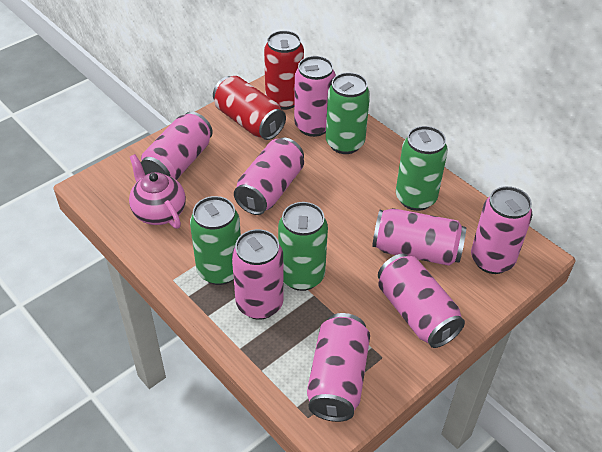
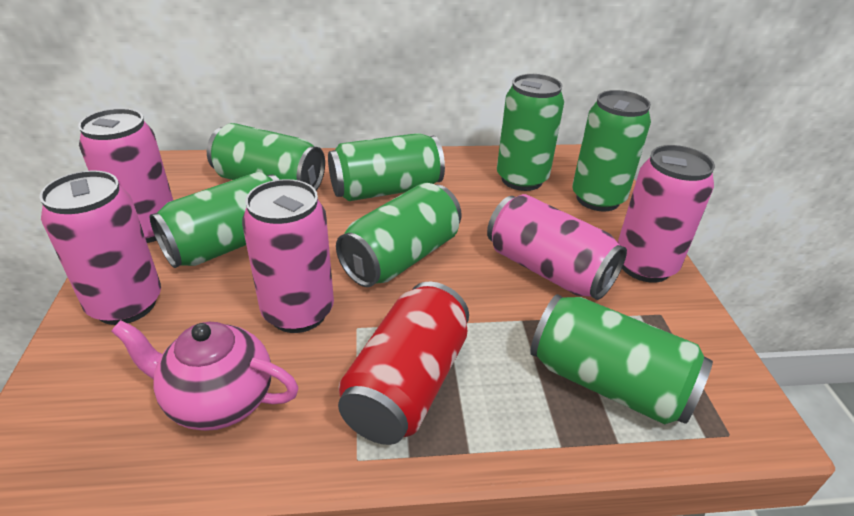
green can: [190,196,241,285] [278,202,328,291] [326,72,370,154] [396,126,448,211] = 4 -> [150,172,280,268] [207,123,325,190] [328,133,445,201] [336,183,462,287] [497,74,564,191] [530,294,713,425] [572,90,651,211] = 7
pink can: [141,112,213,180] [232,229,284,320] [234,138,304,215] [294,56,336,137] [307,313,370,422] [372,208,466,266] [378,254,465,348] [471,186,533,274] = 8 -> [39,170,161,325] [78,108,173,243] [242,179,334,333] [487,194,627,300] [618,145,715,283] = 5
red can: [213,76,286,140] [264,30,304,110] = 2 -> [338,282,469,445] = 1

